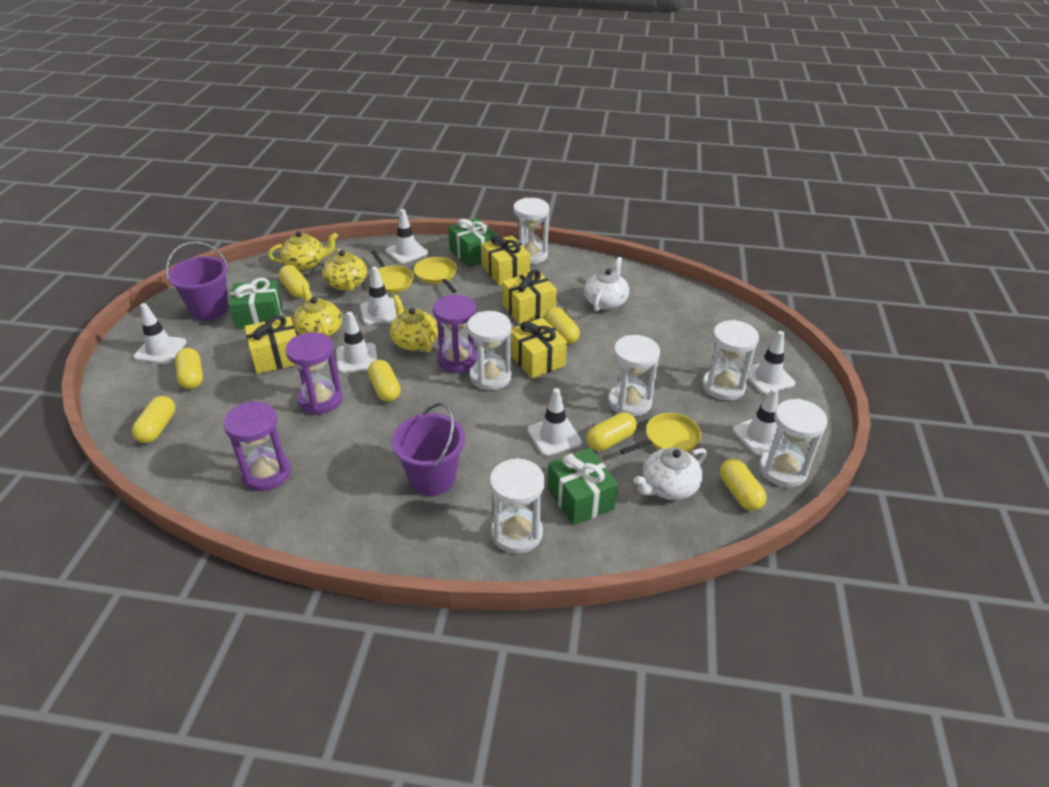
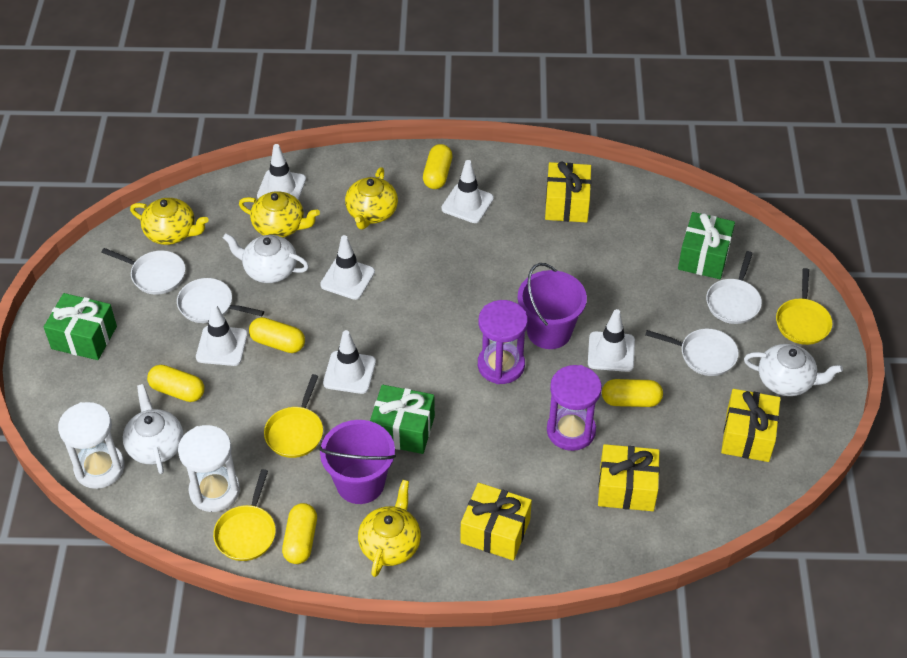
purple hourglass: [223,402,291,491] [285,332,343,415] [433,295,478,373] = 3 -> [478,300,528,384] [547,365,602,451] = 2
white hourglass: [467,311,512,390] [490,458,545,554] [513,198,549,264] [608,335,660,417] [703,320,759,400] [759,399,827,487] = 6 -> [58,402,125,489] [178,425,240,512] = 2
white pan: none = 0 -> [101,248,185,295] [177,278,264,323] [645,329,739,376] [706,251,762,324] = 4
white teapot: [584,257,629,311] [634,448,707,500] = 2 -> [123,384,183,474] [223,233,309,283] [744,344,843,396] = 3
white traffic cone: [134,303,187,364] [336,312,378,373] [360,267,397,325] [386,209,428,264] [528,388,582,456] [732,388,784,456] [742,331,795,394] = 7 -> [196,303,248,366] [257,144,306,200] [320,235,375,300] [323,330,376,394] [441,160,494,223] [588,309,635,372] = 6
yellow capsule: [132,396,175,443] [175,348,203,389] [279,265,310,298] [368,360,401,402] [545,307,580,344] [586,412,637,451] [720,459,766,511] = 7 -> [147,365,204,402] [249,317,305,353] [282,503,317,564] [423,144,453,189] [602,379,663,407] = 5

